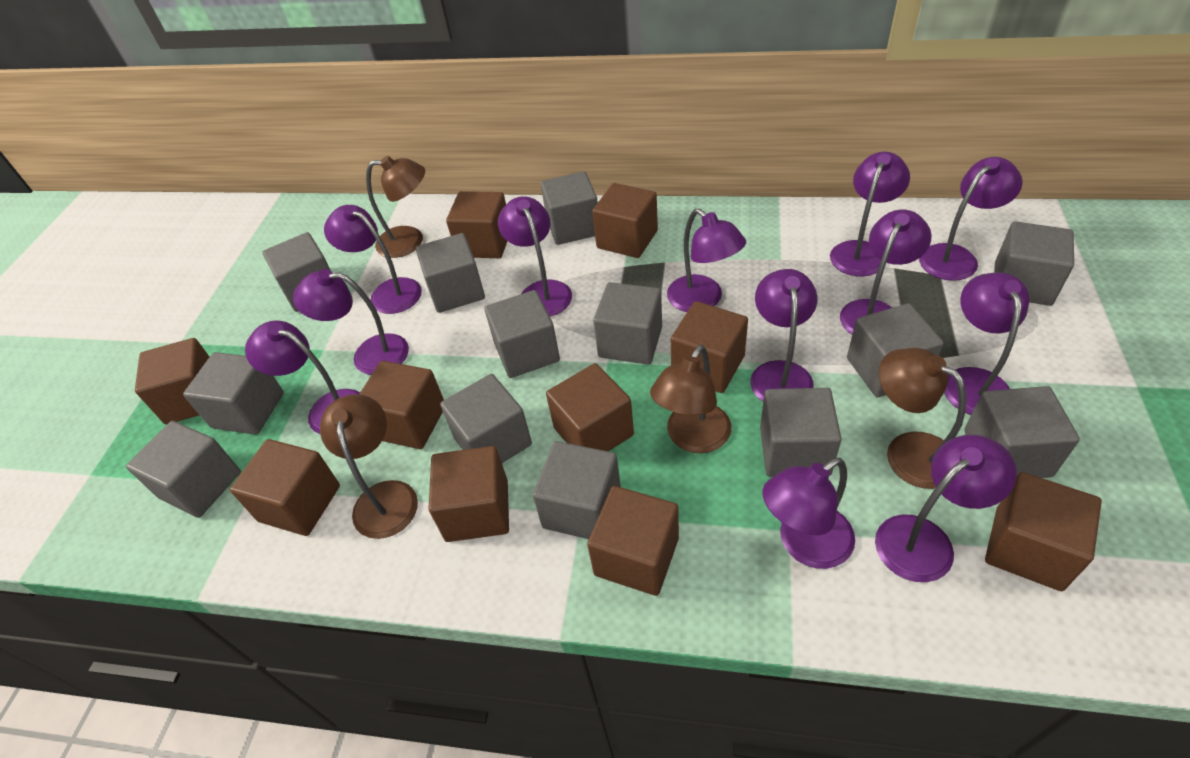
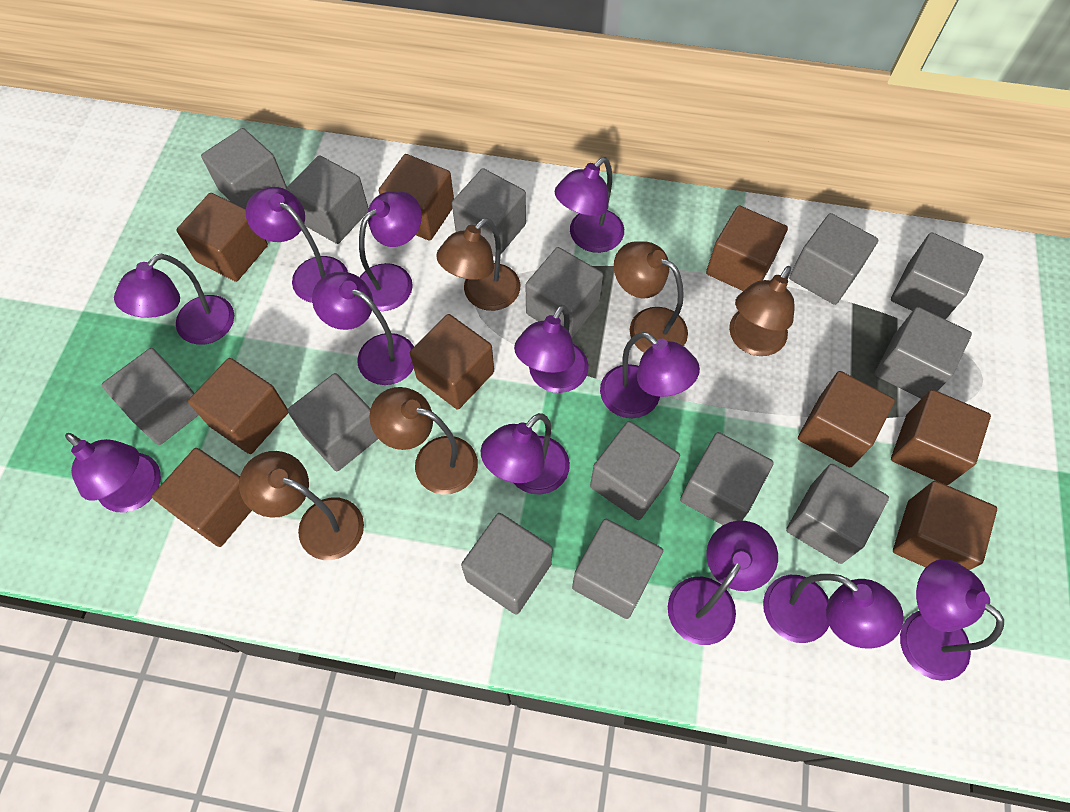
brown cube: [135,338,210,425] [230,439,340,536] [359,361,444,449] [429,446,509,542] [446,191,507,258] [546,363,634,451] [587,486,679,596] [592,183,658,258] [671,301,748,393] [985,472,1102,591] = 10 -> [152,448,252,547] [176,193,268,282] [188,358,288,454] [379,154,454,241] [410,314,494,410] [706,205,788,291] [798,371,895,467] [891,390,991,485] [893,481,997,570] = 9
brown lamp: [320,394,418,539] [366,156,425,258] [650,345,731,453] [879,348,966,489] = 4 -> [239,451,364,560] [369,387,478,495] [436,218,520,311] [614,241,688,353] [729,266,795,356] = 5
grey cube: [126,421,241,518] [183,352,284,435] [262,232,331,312] [416,233,485,313] [440,374,532,463] [484,290,560,378] [533,441,621,539] [541,171,598,245] [593,282,662,365] [760,388,842,477] [847,303,944,397] [964,386,1080,478] [994,221,1074,306] = 13 -> [101,348,199,445] [201,128,287,209] [286,155,369,244] [288,373,378,471] [452,168,526,257] [461,513,553,615] [525,247,603,337] [572,519,663,619] [590,421,680,520] [680,432,774,525] [786,464,889,564] [789,213,878,305] [875,307,972,399] [891,232,984,319] = 14

